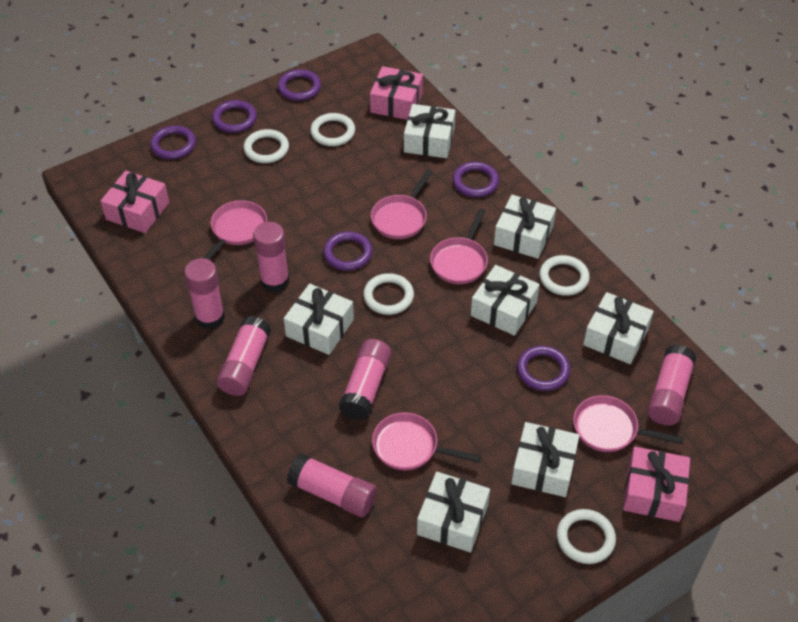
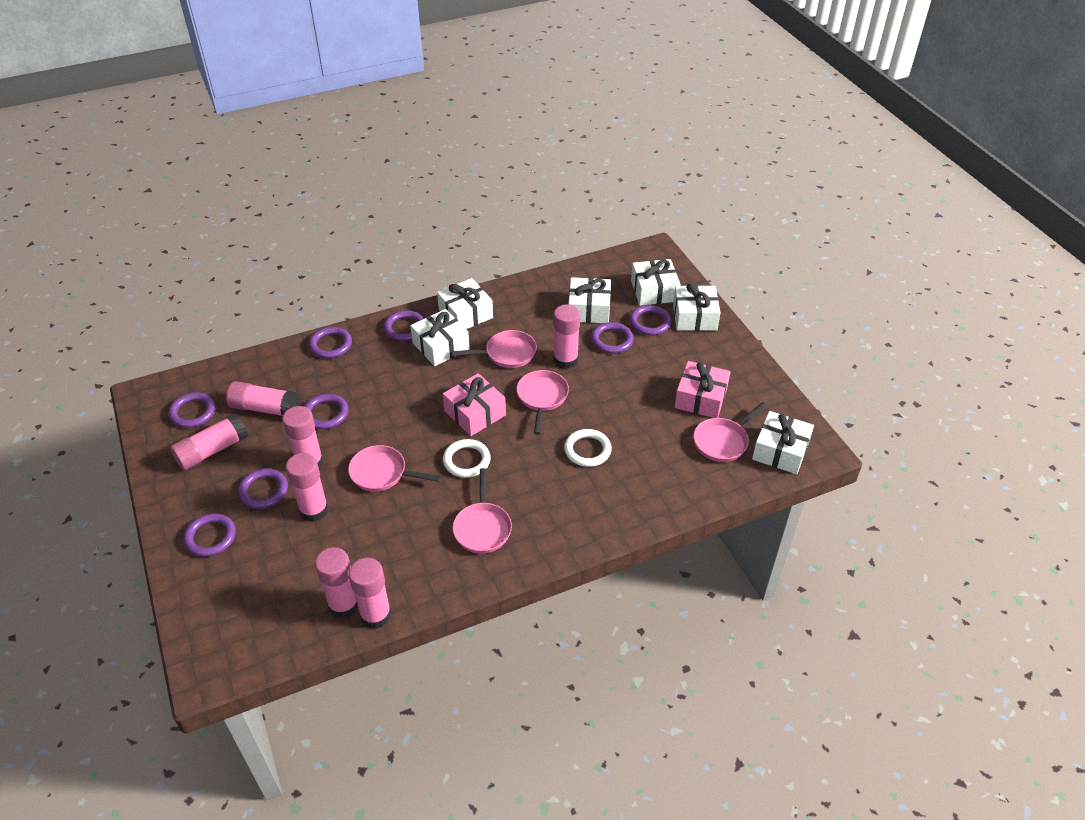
pink gift: [100,170,169,233] [370,66,423,120] [623,447,690,522] = 3 -> [443,373,506,436] [674,361,730,418] = 2
pink glue stick: [184,258,225,330] [217,316,271,396] [253,222,289,293] [287,453,377,517] [339,339,391,421] [647,345,697,425] = 6 -> [170,413,248,470] [226,381,300,416] [282,406,323,469] [286,453,329,522] [315,547,358,618] [349,558,391,629] [553,304,580,369] = 7
purple ring: [150,125,196,159] [212,100,257,133] [278,69,321,101] [323,231,372,271] [453,162,499,197] [517,346,570,391] = 6 -> [169,392,216,428] [184,513,236,557] [238,469,288,509] [304,394,349,429] [309,327,352,358] [384,310,424,341] [591,322,634,354] [630,305,671,335] = 8
white gift: [284,284,354,355] [404,104,455,158] [417,472,490,553] [471,265,540,336] [494,195,556,259] [511,422,580,497] [583,292,654,364] = 7 -> [410,309,470,366] [437,278,493,329] [569,277,611,323] [631,259,680,306] [673,284,720,331] [752,411,814,474] = 6
white ring: [243,129,289,163] [310,113,355,146] [363,273,414,315] [539,255,590,296] [557,509,616,564] = 5 -> [443,439,491,478] [564,429,612,467] = 2

